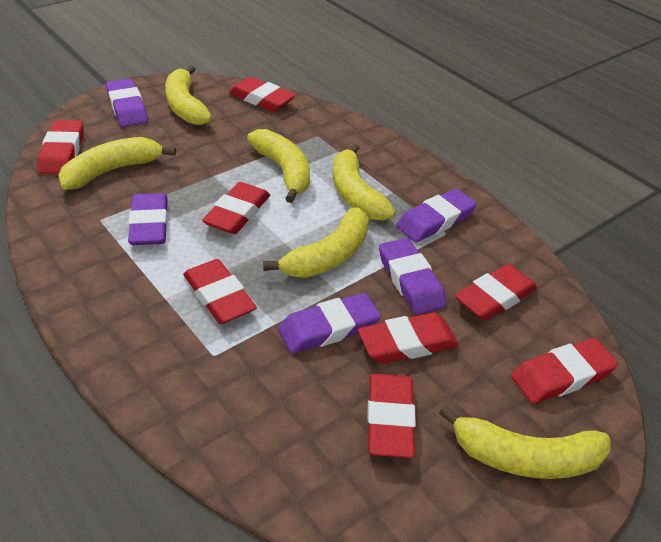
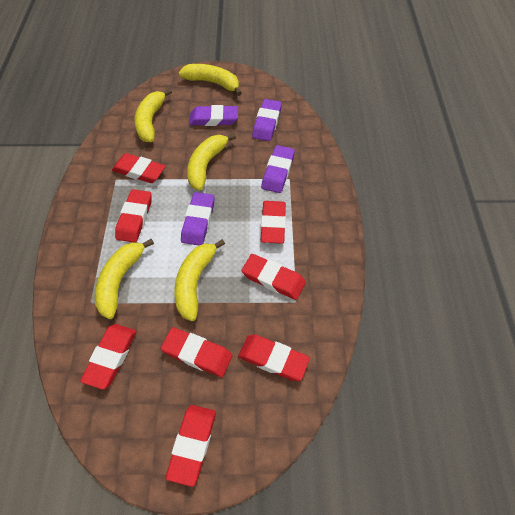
purple eraser: [106,78,148,127] [128,193,168,245] [278,293,381,354] [379,238,447,314] [396,189,477,242] = 5 -> [181,192,215,245] [189,105,238,126] [252,99,282,141] [261,145,295,193] = 4
yellow banana: [58,137,176,190] [165,65,212,125] [247,129,310,203] [263,207,369,278] [333,144,395,221] [439,405,611,479] = 6 -> [95,239,154,319] [135,88,172,142] [174,239,225,321] [178,64,242,96] [187,133,236,191] = 5

